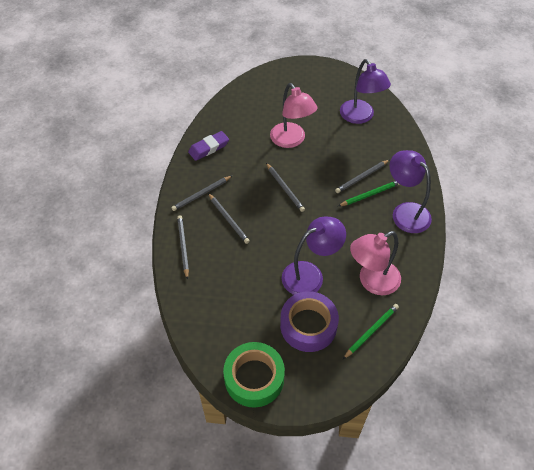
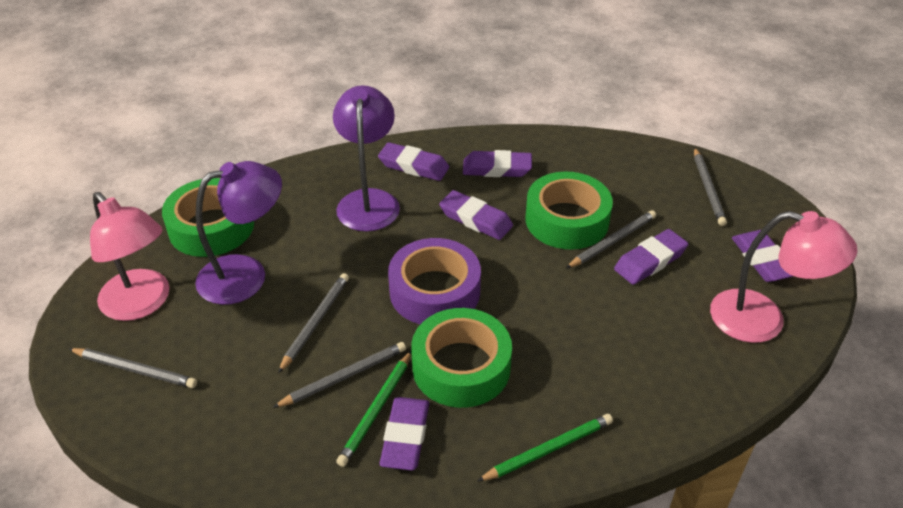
green tape: [223,342,285,408] = 1 -> [162,178,254,257] [411,308,512,408] [525,172,613,250] = 3
purple eraser: [188,131,229,161] = 1 -> [378,142,449,181] [380,397,429,471] [439,190,513,240] [463,150,532,177] [614,229,688,285] [732,230,794,282] = 6
purple lamp: [281,217,346,295] [340,59,391,124] [389,150,432,233] = 3 -> [195,161,282,305] [333,85,400,231] = 2

